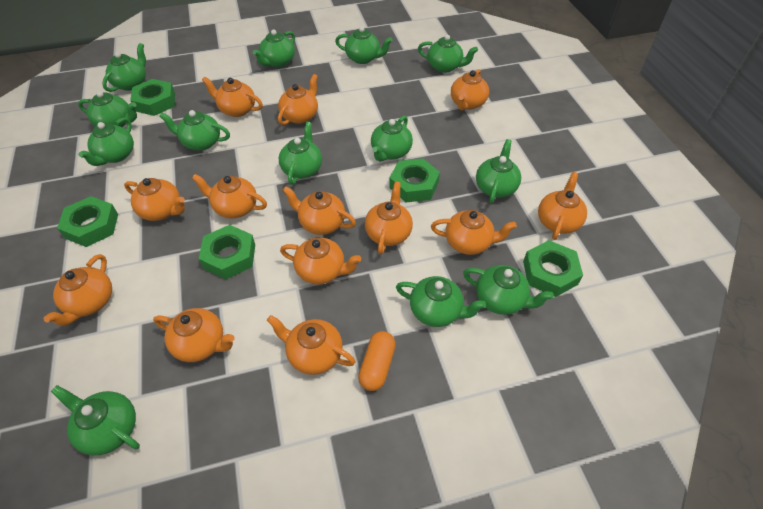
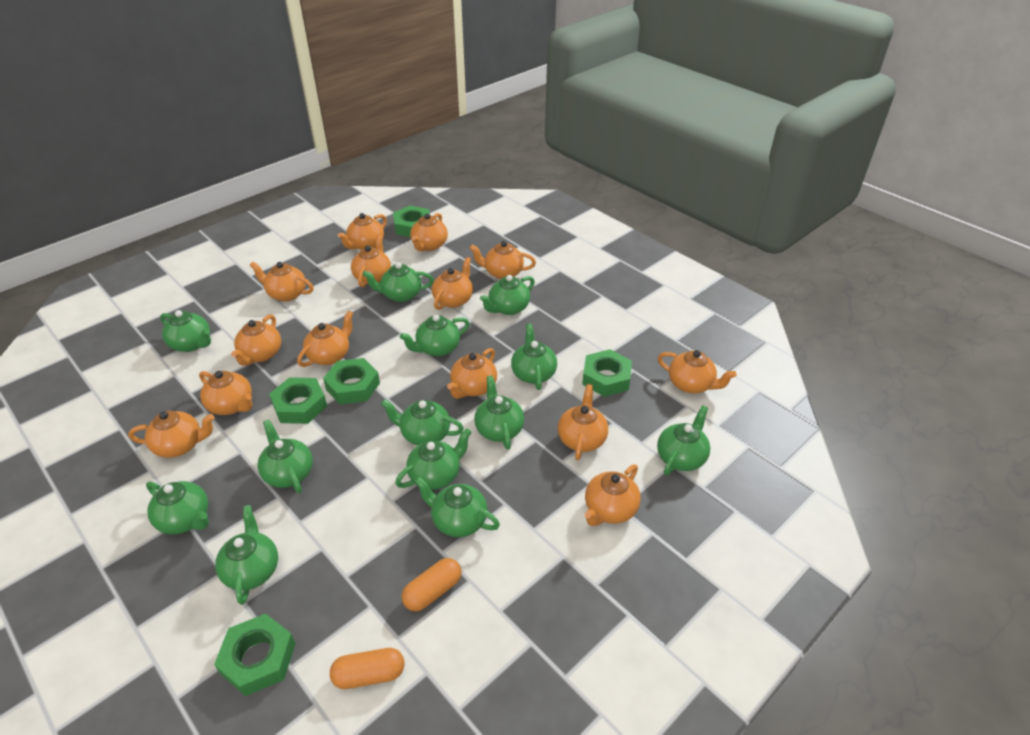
orange capsule: [358,331,396,391] = 1 -> [330,648,404,689] [402,558,462,611] = 2
orange teapot: [43,254,112,326] [124,178,185,221] [153,308,235,362] [192,174,267,218] [202,77,263,117] [267,315,355,375] [278,74,318,125] [280,237,361,284] [282,186,356,235] [365,182,413,254] [431,210,517,255] [451,69,489,110] [538,172,587,240] = 13 -> [128,411,215,458] [199,371,252,415] [231,314,281,366] [250,262,314,301] [297,311,353,367] [338,213,387,250] [351,234,391,287] [410,213,448,251] [432,257,473,310] [447,348,497,399] [470,241,536,279] [558,384,608,460] [585,465,641,526] [658,350,736,393] = 14

